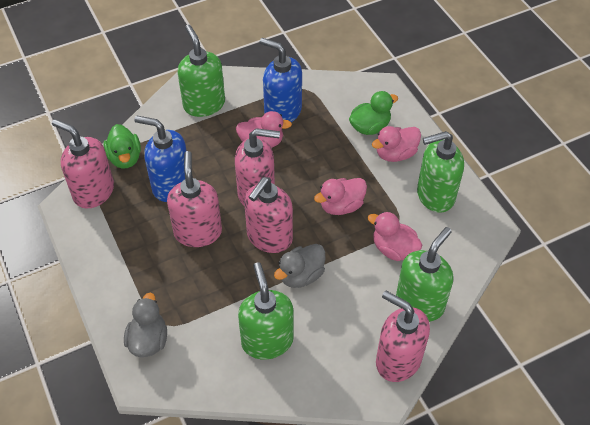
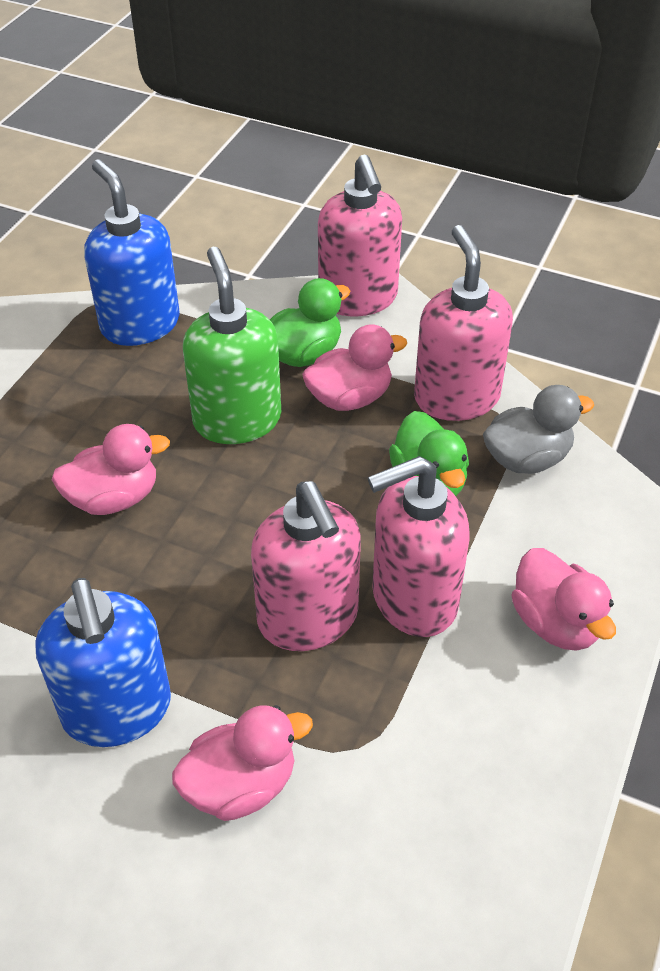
green soap dispenser: [178,25,225,117] [238,262,294,360] [396,227,453,322] [417,131,464,213] = 4 -> [183,247,281,444] = 1
grey duck: [124,293,167,357] [274,244,325,288] = 2 -> [483,385,594,474] = 1
pink soap dispenser: [52,119,114,208] [167,151,222,247] [235,128,280,207] [244,177,293,253] [376,291,430,382] = 5 -> [251,481,361,651] [318,155,402,316] [368,456,469,637] [414,225,513,421] = 4

